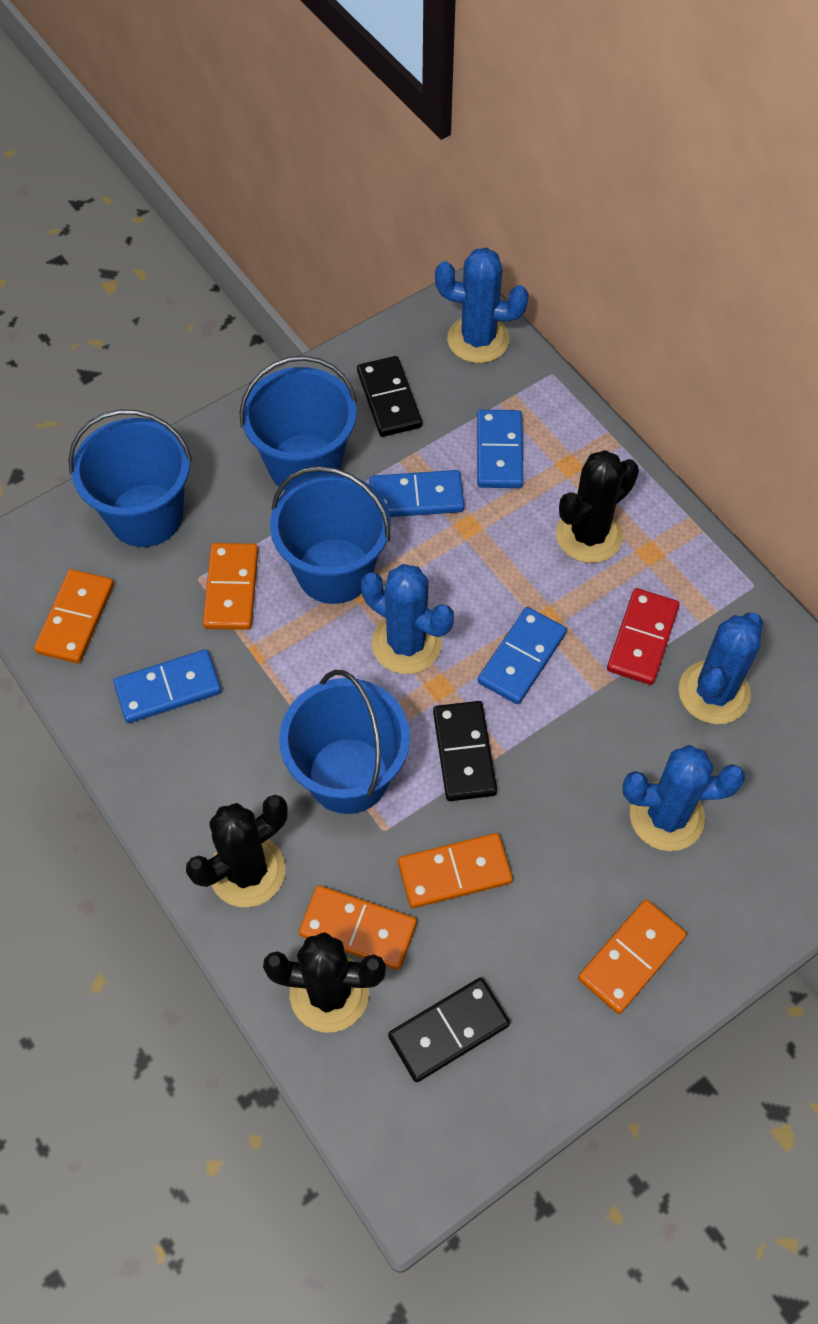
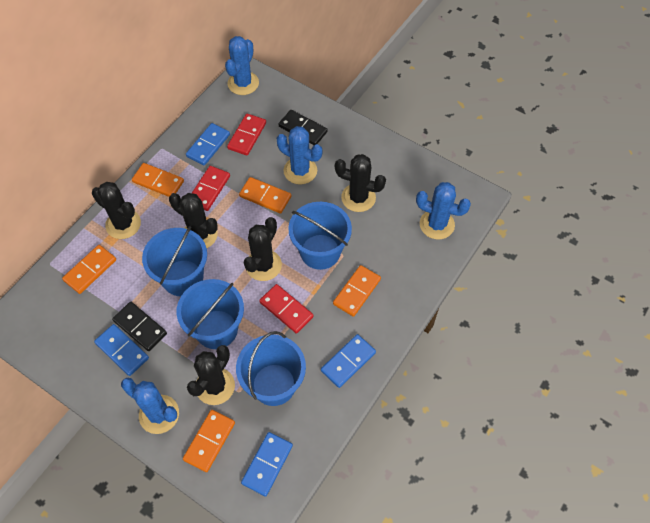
black cactus: [186,795,288,907] [263,932,386,1033] [556,450,639,563] = 3 -> [92,182,141,239] [169,193,218,248] [187,345,235,405] [244,217,282,281] [335,154,386,212] = 5
black domino: [357,356,422,437] [388,978,510,1082] [433,701,497,801] = 3 -> [112,302,167,351] [279,110,328,145] = 2
red domino: [607,588,680,685] = 1 -> [191,166,230,211] [227,114,266,156] [259,284,314,334] = 3

